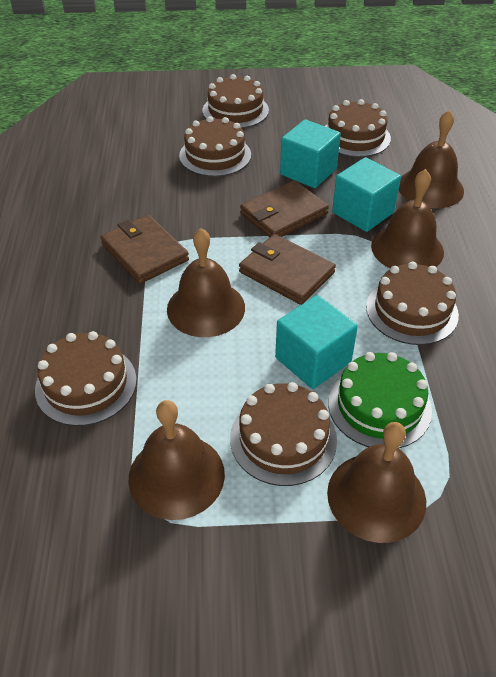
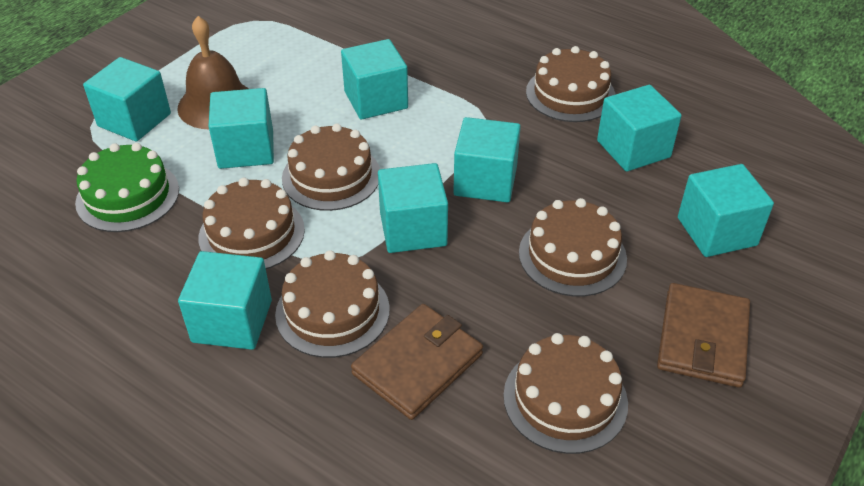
brown bell: [128,400,225,520] [167,228,245,337] [327,422,426,543] [371,169,444,268] [399,110,464,208] = 5 -> [177,16,249,129] = 1
brown wallet: [100,215,189,284] [239,234,336,305] [240,180,329,238] = 3 -> [351,304,483,420] [657,283,750,388] = 2
turquoise cube: [275,295,358,389] [280,119,341,188] [332,157,401,232] = 3 -> [83,57,171,142] [178,251,272,350] [208,88,274,169] [341,39,408,120] [378,163,448,253] [453,117,521,203] [597,85,682,172] [678,164,774,257] = 8

